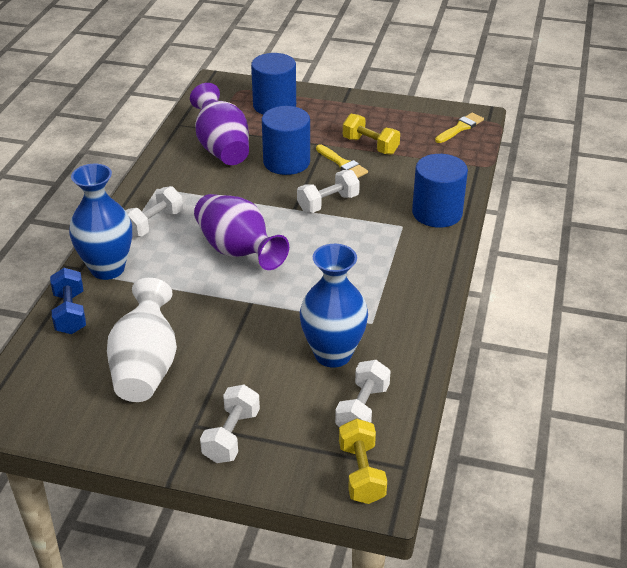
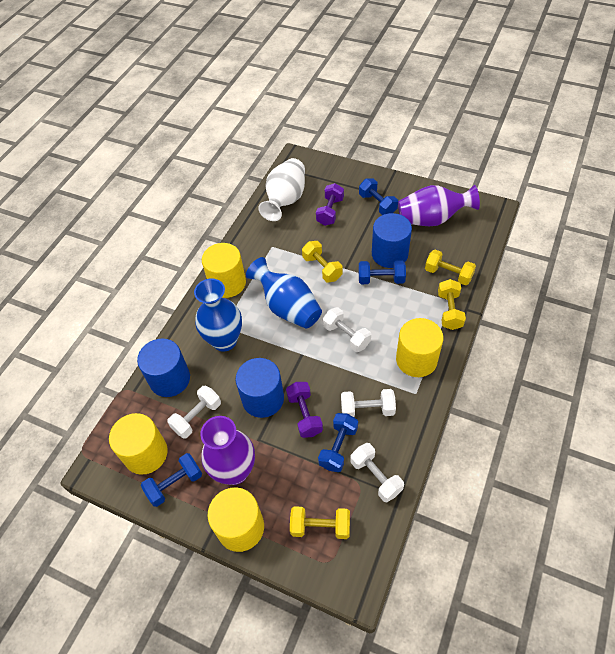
blue dumbbell: [50,268,86,334] = 1 -> [141,453,202,507] [318,413,358,472] [359,179,398,215] [359,260,406,284] = 4
purple dumbbell: none = 0 -> [286,382,323,438] [316,183,344,226] = 2
yellow brush: [316,145,368,178] [435,113,484,143] = 2 -> none = 0
yellow cylinder: none = 0 -> [109,413,168,475] [202,243,246,298] [207,487,264,552] [396,318,443,377] = 4
yellow dumbbell: [339,418,387,504] [343,114,400,155] = 2 -> [290,506,350,539] [302,241,343,282] [425,250,476,285] [438,279,466,330] = 4

